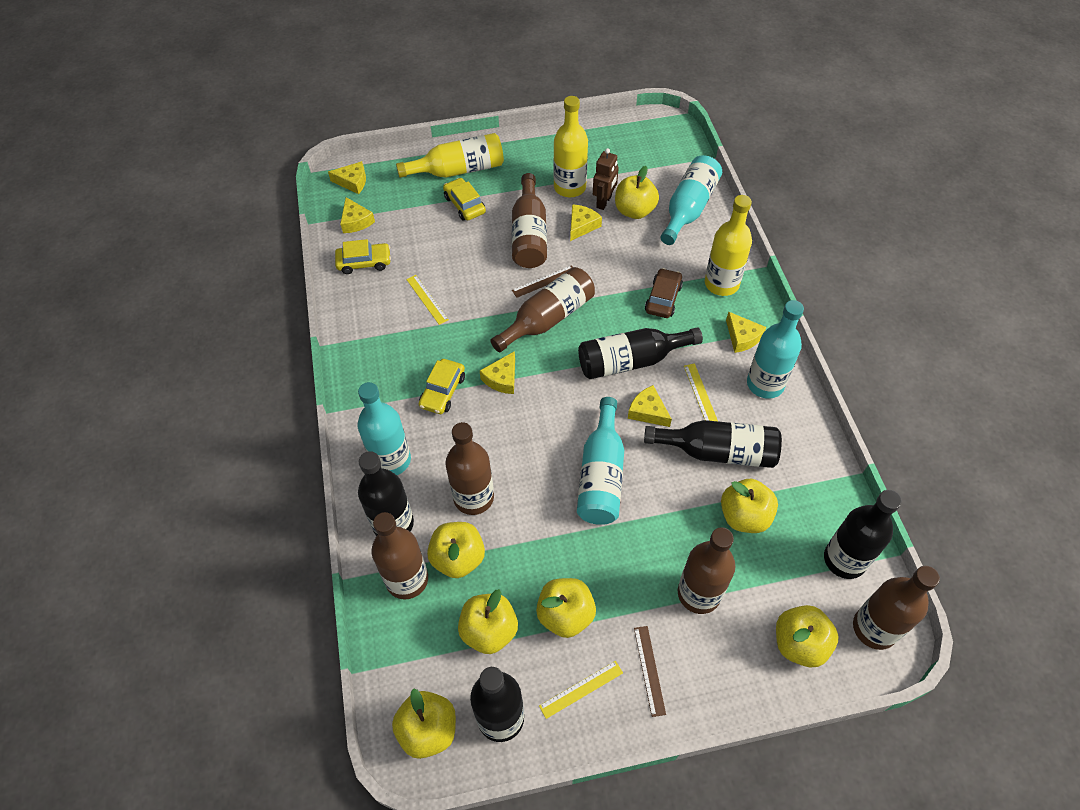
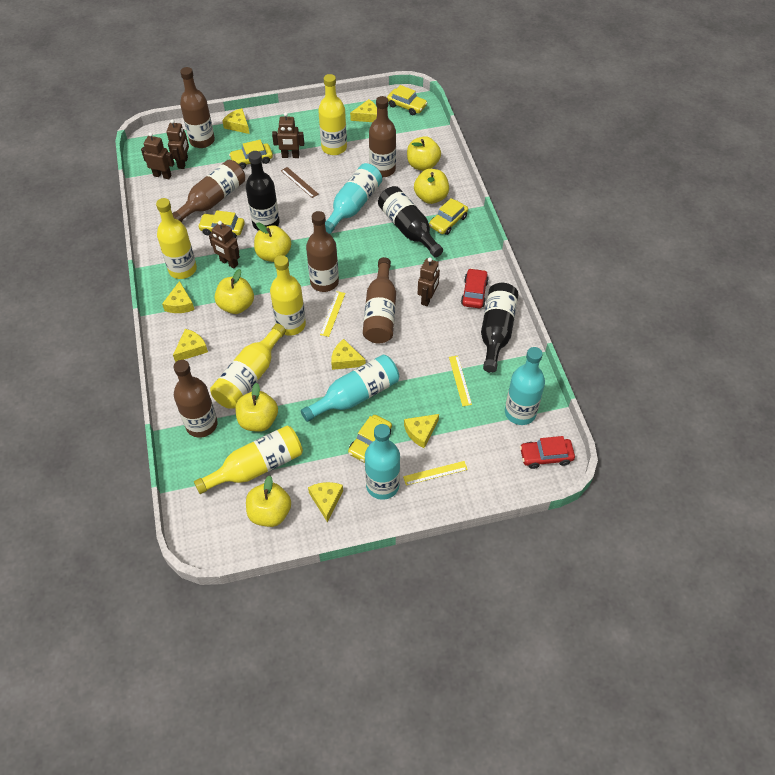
black bottle: [358,451,414,536] [470,667,524,742] [578,327,703,379] [644,420,782,468] [824,490,902,579] = 5 -> [246,151,280,231] [378,186,443,257] [481,283,518,373] = 3
brown car: [645,268,683,318] = 1 -> none = 0
brown robot: [593,148,619,210] = 1 -> [141,132,174,179] [167,119,189,169] [209,221,240,268] [272,112,304,158] [418,257,440,306] = 5
brown ruler: [512,265,573,298] [634,626,666,717] = 2 -> [281,167,318,198] = 1
red car: none = 0 -> [461,268,489,308] [520,436,575,469] = 2
yellow apple: [392,688,456,759] [427,522,485,578] [458,589,518,654] [536,578,596,638] [615,166,659,219] [721,479,778,533] [776,605,839,667] = 7 -> [215,269,254,314] [235,383,278,432] [246,476,291,527] [254,222,291,262] [407,136,441,171] [414,169,449,204] = 6
yellow bottle: [396,133,504,178] [554,96,588,197] [705,195,752,296] = 3 -> [156,198,197,279] [194,426,303,494] [210,324,286,409] [270,255,306,336] [318,74,347,155] = 5
yellow car: [335,239,391,274] [419,359,465,414] [443,178,486,221] = 3 -> [198,210,245,238] [229,140,273,169] [348,415,392,463] [387,85,427,115] [429,198,468,235] = 5
yellow cheese: [328,161,366,194] [340,197,375,233] [480,351,515,394] [570,204,602,241] [628,385,672,427] [726,311,766,353] = 6 -> [162,281,195,313] [173,329,208,362] [222,108,249,134] [308,482,343,522] [331,339,366,370] [350,99,377,122] [404,414,439,448] = 7

